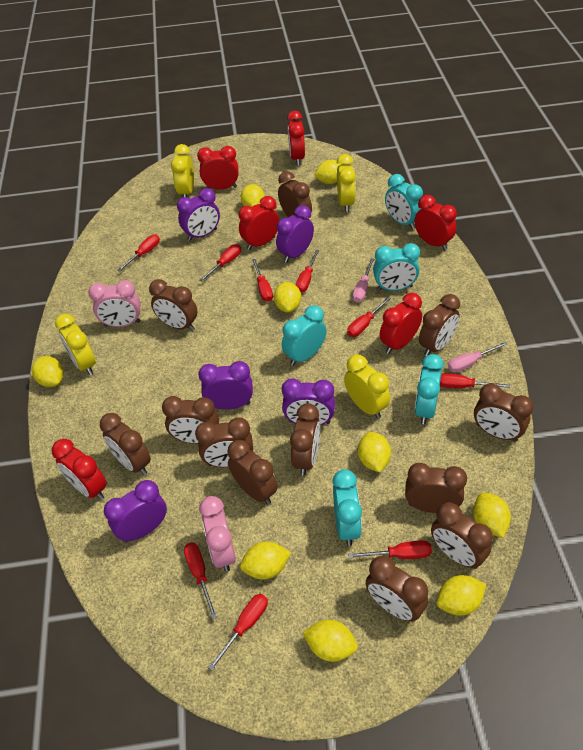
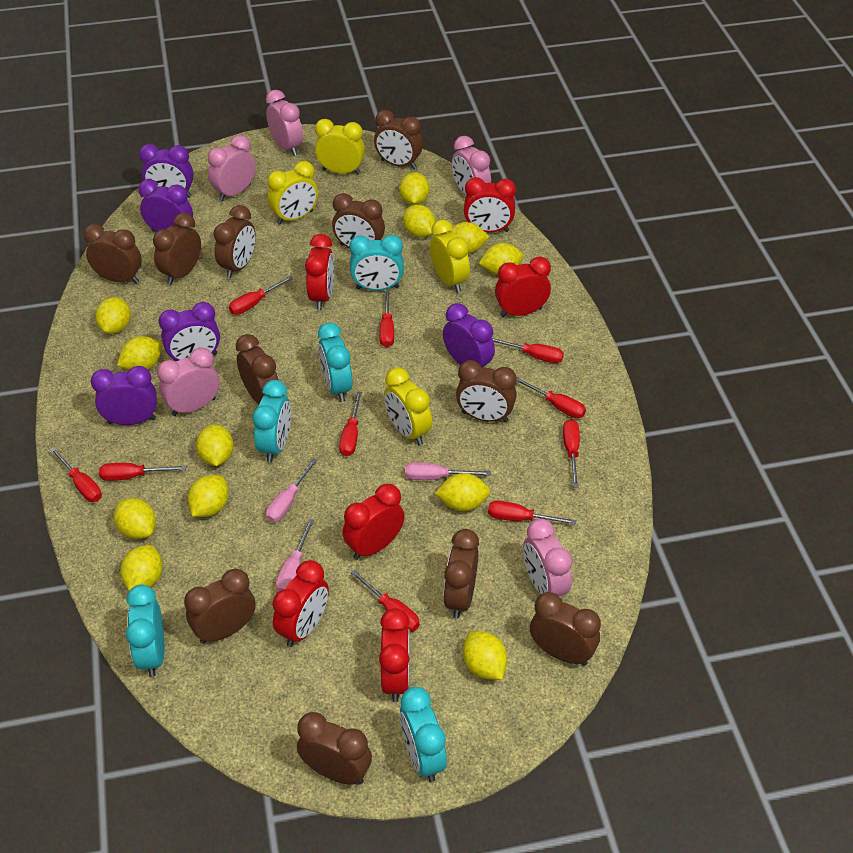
brown clock: [100,413,151,475] [149,279,198,331] [162,396,219,444] [195,418,253,467] [227,440,278,505] [278,171,312,217] [290,403,320,476] [366,556,428,622] [405,463,467,513] [419,294,460,356] [431,502,493,569] [474,383,534,442] = 12 -> [84,224,142,284] [153,213,201,285] [184,568,256,644] [214,205,256,278] [235,334,279,404] [297,712,372,785] [332,193,385,248] [374,110,423,169] [443,529,479,619] [456,360,517,422] [530,592,601,666] = 11
pink clock: [88,280,141,327] [199,496,236,572] = 2 -> [157,347,220,416] [208,135,255,201] [266,90,303,156] [452,136,491,196] [523,518,572,596] = 5
pink screwdriver: [353,258,374,302] [448,341,508,372] = 2 -> [266,458,318,522] [276,519,314,592] [405,462,491,480] = 3
red screwdriver: [117,235,160,272] [184,542,217,619] [200,244,241,282] [208,594,268,671] [252,259,273,302] [296,250,319,292] [347,297,391,337] [348,540,432,559] [440,373,510,389] = 9 -> [50,447,102,502] [99,463,186,481] [229,275,293,315] [339,392,362,456] [351,570,420,632] [379,291,394,347] [488,500,576,525] [492,338,564,363] [516,377,586,418] [563,419,580,487] = 10
yellow lemon: [32,356,64,387] [240,542,291,580] [241,184,265,207] [274,282,301,312] [303,620,358,662] [315,160,343,184] [358,432,391,472] [437,575,486,616] [473,492,511,538] = 9 -> [95,297,131,334] [114,498,156,539] [117,336,162,370] [121,545,162,591] [188,475,229,517] [196,424,234,466] [399,172,430,205] [403,205,436,238] [435,473,490,511] [450,222,489,254] [463,631,507,680] [479,243,523,275] = 12

